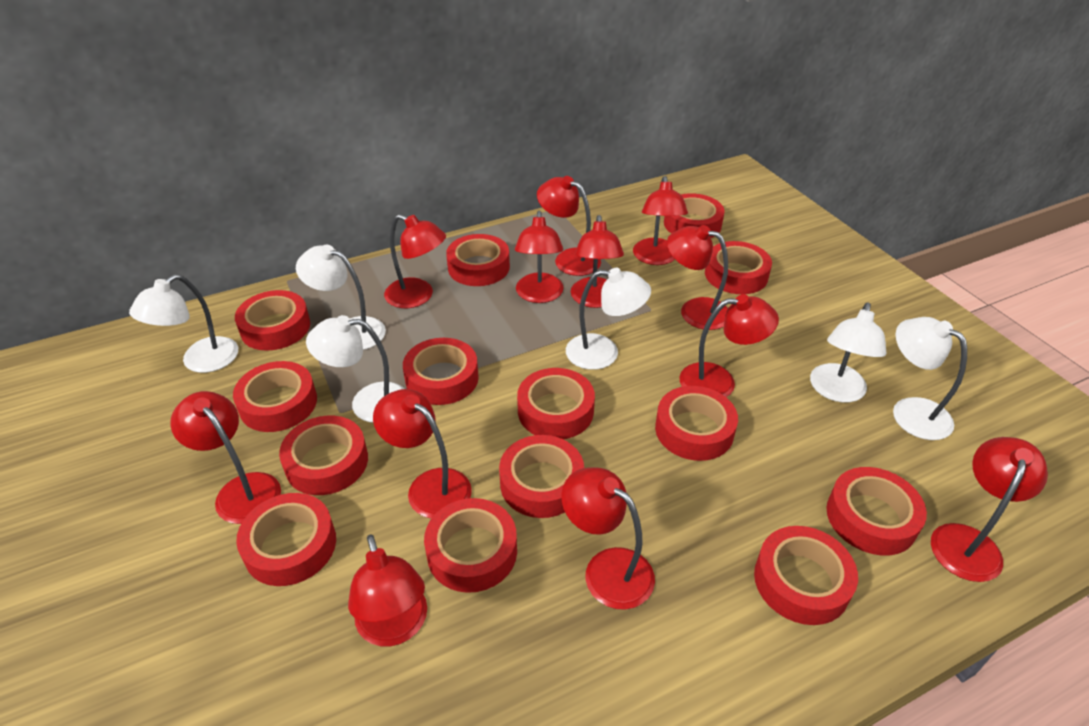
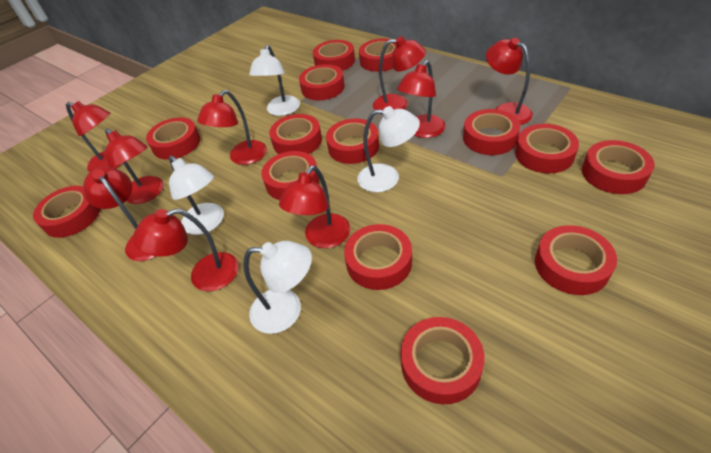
red lamp: [170,391,281,524] [348,535,427,646] [373,389,472,519] [384,214,446,308] [515,211,564,303] [537,176,601,276] [561,467,655,610] [571,215,624,308] [633,176,688,265] [667,225,728,330] [679,294,779,397] [931,437,1048,582] = 12 -> [66,101,121,172] [83,167,156,261] [105,128,164,204] [133,209,238,291] [197,90,267,165] [279,165,350,248] [373,36,426,110] [397,60,446,138] [486,38,533,125] = 9
white lamp: [129,275,238,373] [296,245,386,350] [306,315,404,423] [566,268,651,370] [810,302,886,403] [893,317,967,440] = 6 -> [169,156,224,235] [243,241,312,334] [249,45,300,116] [357,106,420,192] = 4

